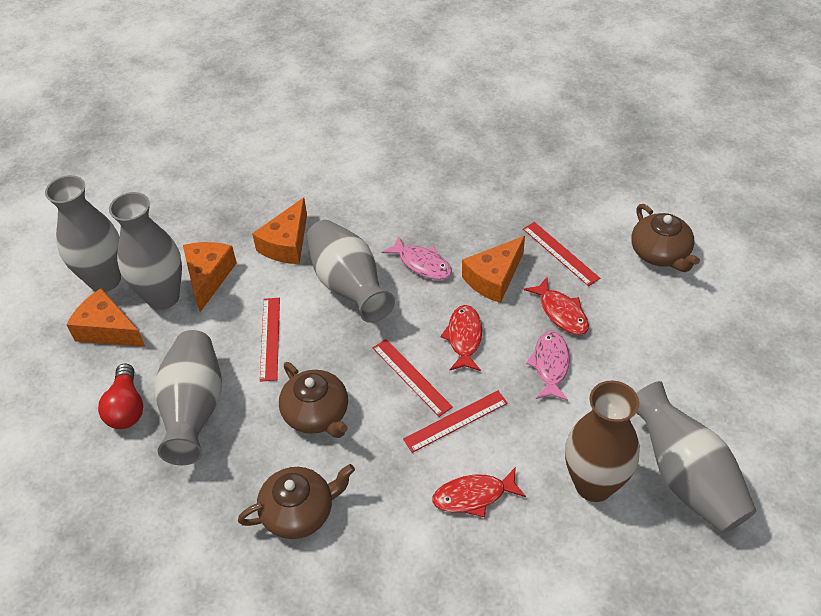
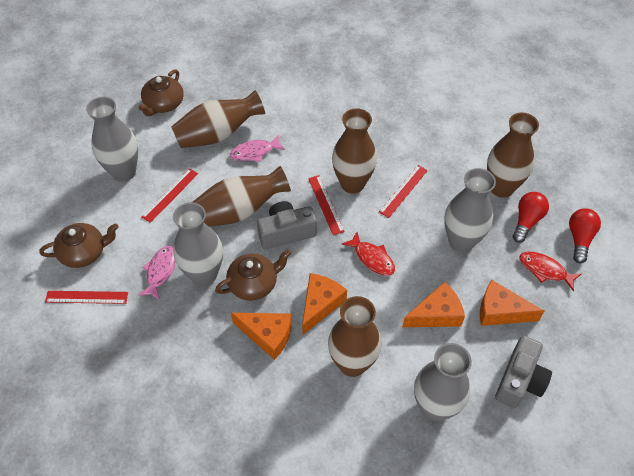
brown vase: [565,381,640,502] = 1 -> [171,90,265,148] [193,166,291,226] [328,296,381,377] [332,108,377,194] [487,112,539,198] = 5
grey camera: none = 0 -> [257,201,317,249] [495,336,552,408] = 2
grey vase: [45,175,121,292] [109,192,182,310] [155,330,222,465] [307,220,395,323] [636,381,756,534] = 5 -> [86,97,138,182] [173,202,223,286] [414,343,472,422] [444,168,496,253] = 4
red fish: [432,467,526,517] [440,305,482,371] [524,277,589,335] = 3 -> [341,232,395,276] [519,252,581,292] = 2
red light bulb: [98,364,143,429] = 1 -> [513,192,549,243] [569,208,601,263] = 2

